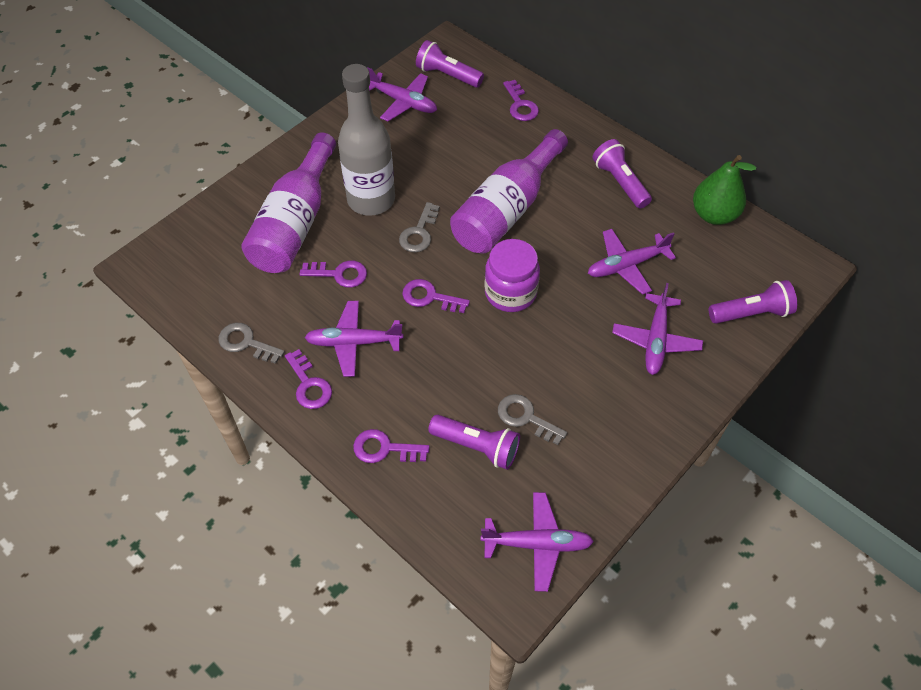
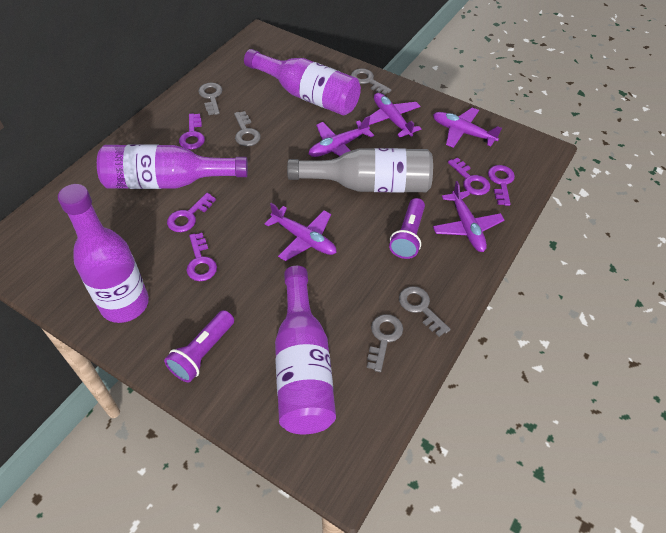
green pear: [693,155,756,225] = 1 -> none = 0
grey key: [219,323,285,364] [399,202,440,252] [498,394,567,445] = 3 -> [198,83,222,115] [234,111,261,146] [351,69,392,95] [367,314,403,372] [399,286,451,337] = 5
purple bottle: [242,132,336,273] [450,129,568,254] = 2 -> [58,184,149,323] [97,144,248,189] [244,49,361,115] [275,266,336,434] = 4
purple flashlight: [416,40,484,88] [428,415,520,470] [592,139,652,209] [709,280,797,324] = 4 -> [164,310,234,382] [389,198,425,259] = 2
purple jar: [484,239,540,312] = 1 -> none = 0

